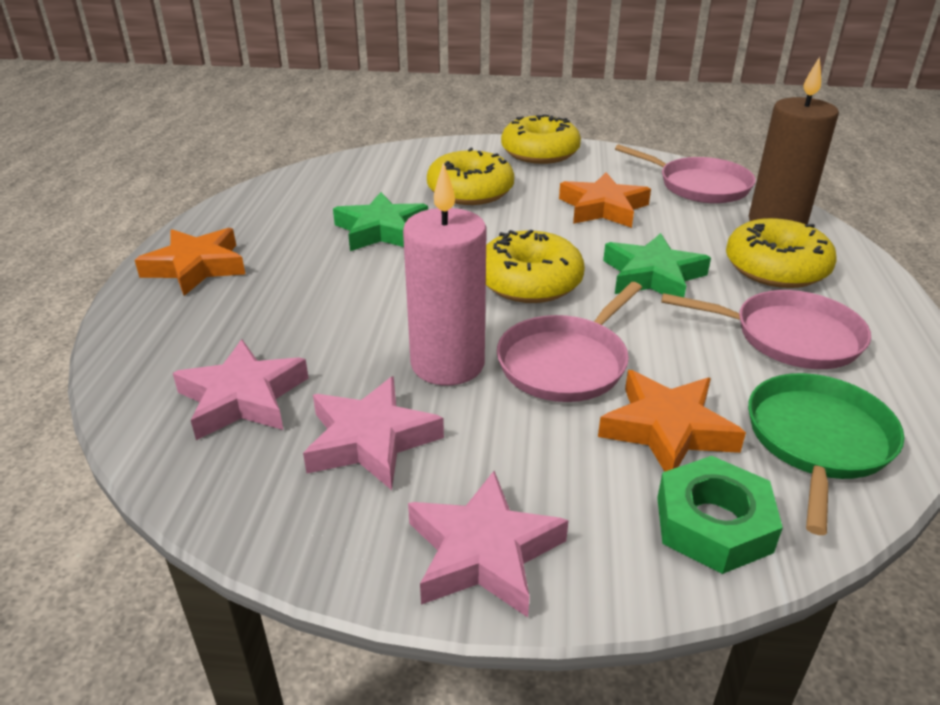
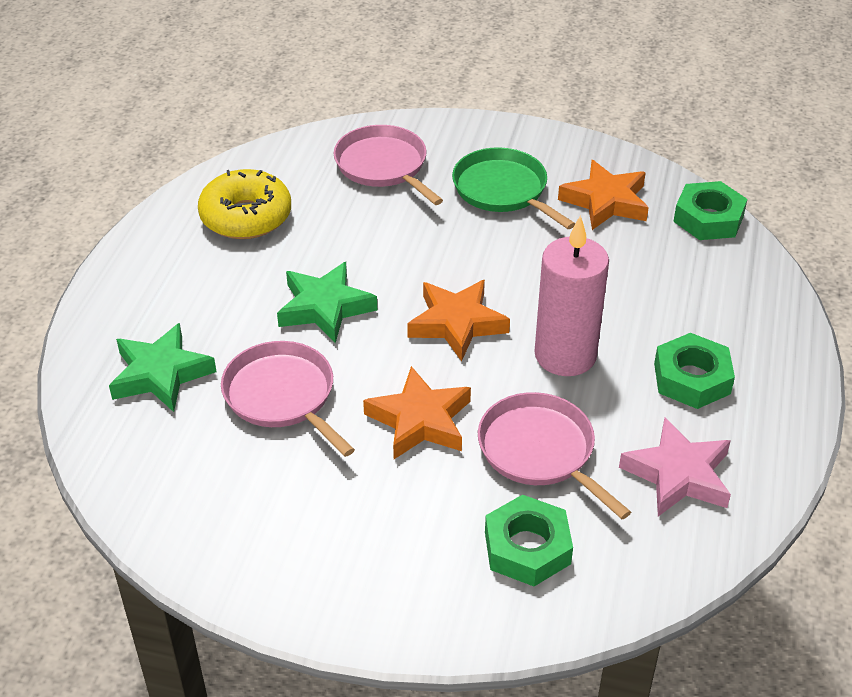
brown candle: [749,57,839,225] = 1 -> none = 0
green nut: [657,456,783,574] = 1 -> [485,494,573,586] [654,333,735,409] [673,181,747,240] = 3
pink star: [173,339,308,440] [303,376,444,490] [408,471,569,617] = 3 -> [619,418,731,516] = 1
yellow donut: [427,147,514,205] [486,230,585,303] [501,114,581,164] [726,218,837,288] = 4 -> [198,169,291,239] = 1

